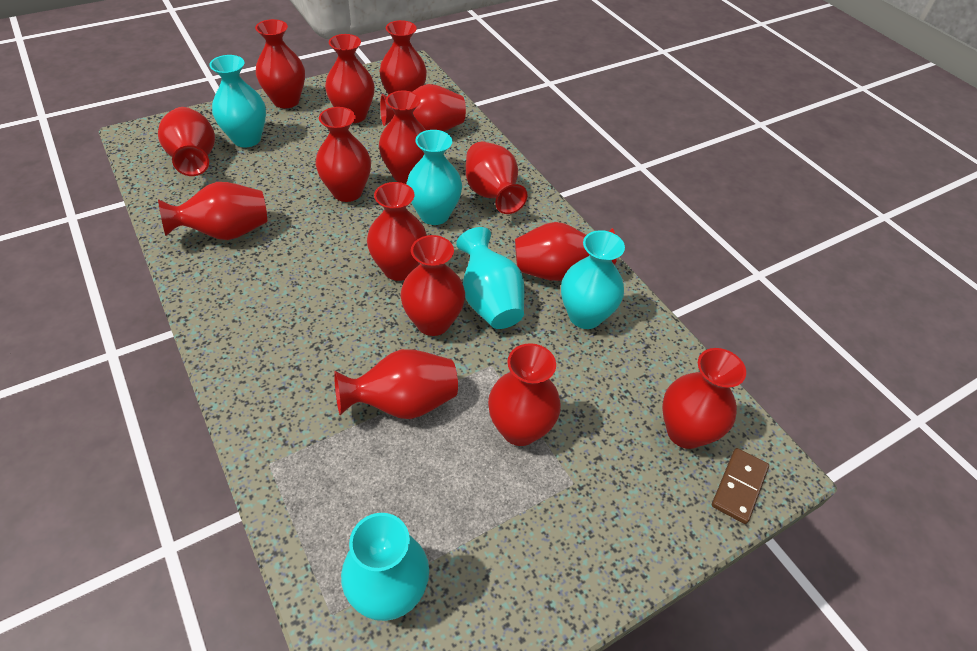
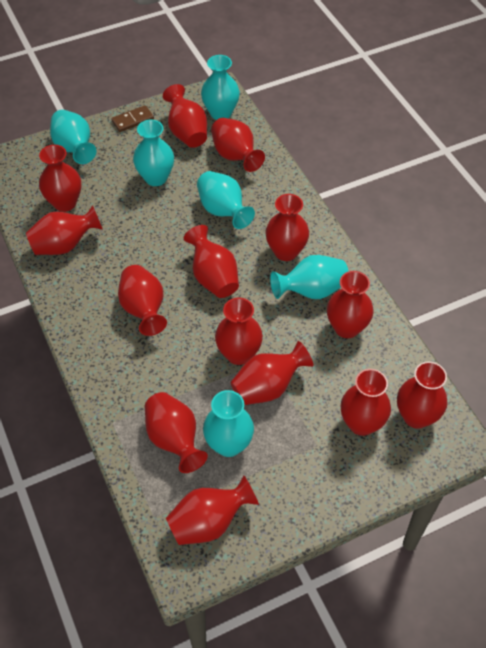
red vase: [158,107,215,176] [158,182,267,240] [255,19,305,108] [316,107,371,202] [325,34,375,123] [334,349,458,419] [367,182,427,281] [379,20,427,95] [379,91,426,184] [380,84,466,131] [400,235,465,336] [466,141,528,214] [488,343,561,446] [515,222,617,281] [662,348,746,449] = 15 -> [26,205,103,255] [39,145,81,212] [118,265,167,336] [145,392,208,473] [163,84,207,148] [166,475,259,545] [184,225,239,298] [211,118,265,172] [215,297,263,365] [230,341,314,405] [265,194,309,261] [327,271,373,338] [341,369,391,436] [397,362,448,429] = 14
turquoise vase: [209,55,266,147] [341,513,429,621] [406,130,462,225] [456,227,525,329] [561,230,625,329] = 5 -> [50,110,97,164] [133,120,174,186] [197,171,255,229] [201,55,240,120] [203,390,254,457] [270,255,349,299] = 6

